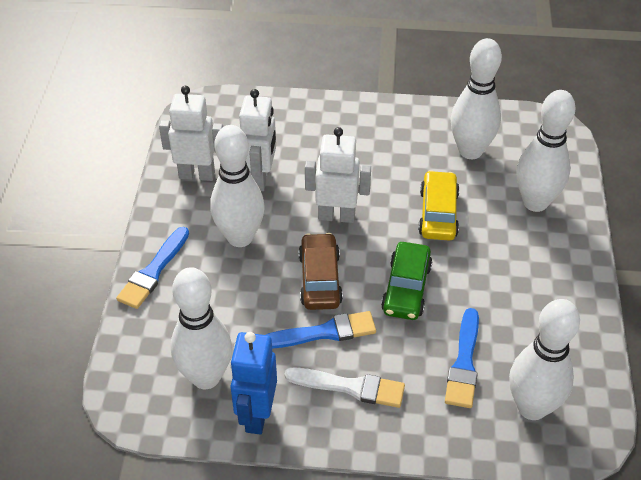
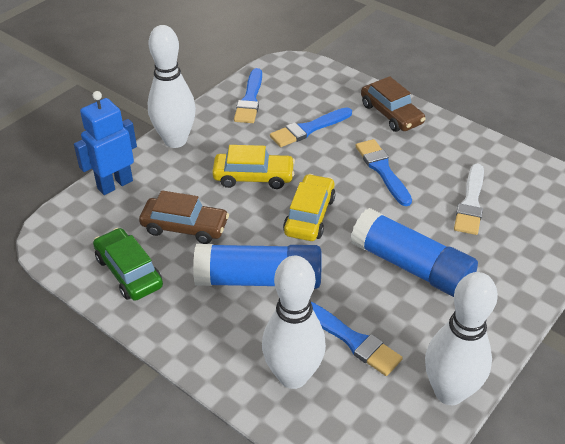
blue brush: [116,227,189,309] [266,311,376,349] [445,308,479,408] = 3 -> [234,68,262,123] [270,107,352,147] [311,302,403,376] [356,139,412,206] = 4
blue glue stick: none = 0 -> [193,244,322,289] [350,208,478,297] = 2
brown car: [299,233,343,310] = 1 -> [139,190,229,244] [361,76,426,132] = 2
white bowling pin: [171,267,232,389] [210,125,264,247] [451,38,502,159] [509,299,580,420] [517,90,576,212] = 5 -> [148,25,196,148] [262,256,326,389] [425,272,498,405] = 3
white robot: [159,86,223,181] [239,89,276,191] [305,127,371,223] = 3 -> none = 0
yellow car: [418,170,460,241] = 1 -> [212,145,295,189] [283,174,336,241] = 2

